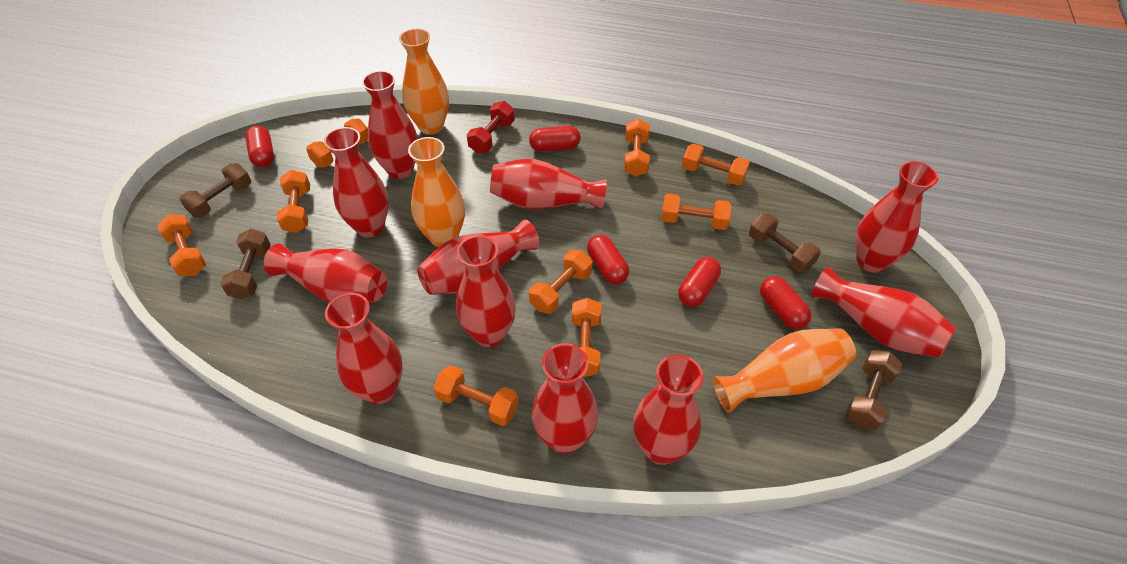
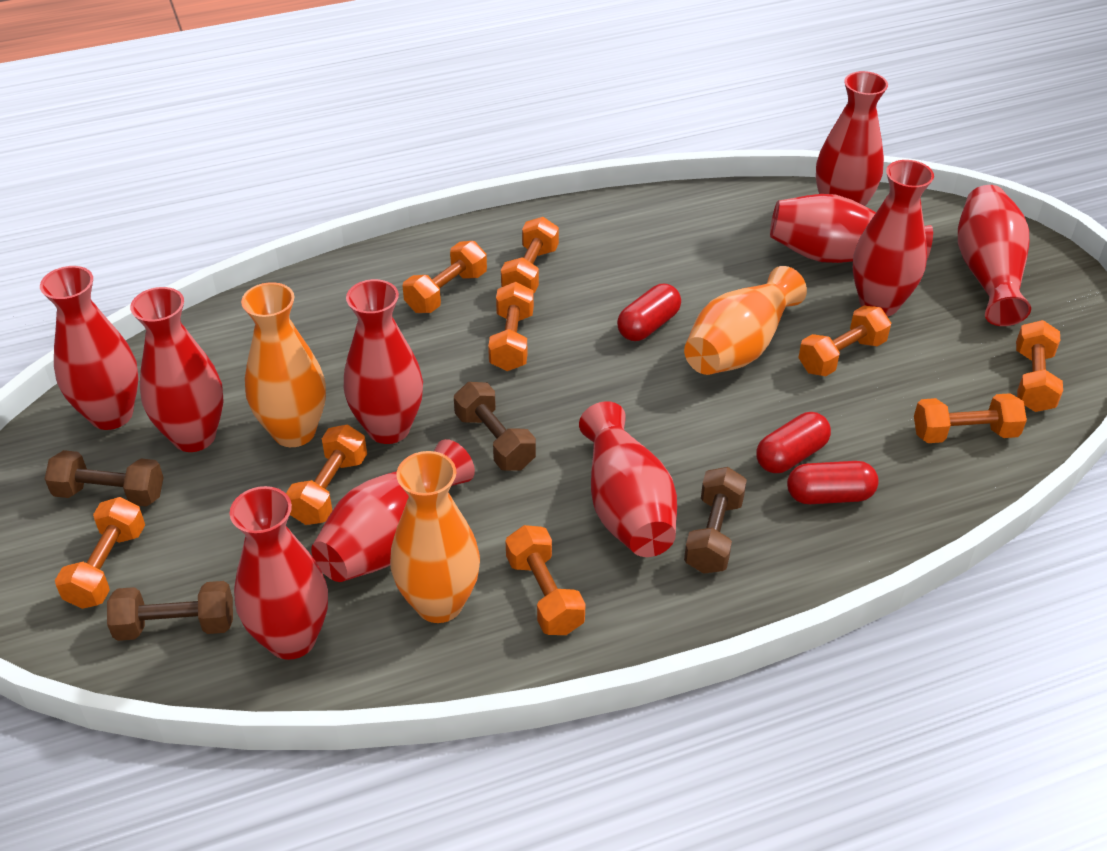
red capsule: [245,126,274,167] [529,126,580,152] [587,235,629,284] [678,257,721,307] [760,276,811,329] = 5 -> [617,284,681,341] [756,412,831,473] [787,461,879,504] = 3
red dumbbell: [467,101,515,153] = 1 -> none = 0
red vase: [264,244,387,303] [324,127,389,237] [325,293,403,404] [362,71,418,179] [417,219,539,295] [456,235,516,347] [490,159,607,210] [532,343,598,454] [633,355,703,465] [812,267,956,358] [856,161,938,273] = 11 -> [40,266,139,430] [130,287,224,452] [230,486,328,660] [311,439,475,582] [344,279,423,444] [579,401,677,557] [770,194,933,263] [816,71,888,206] [853,160,934,316] [958,185,1031,326] = 10

